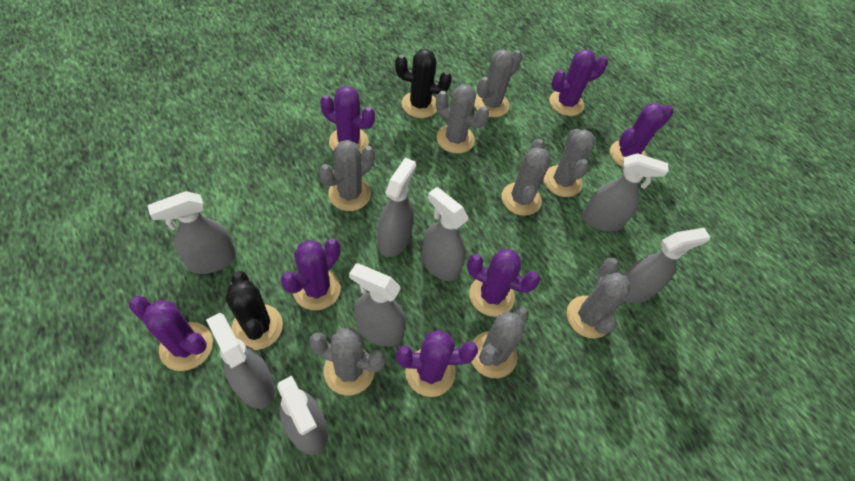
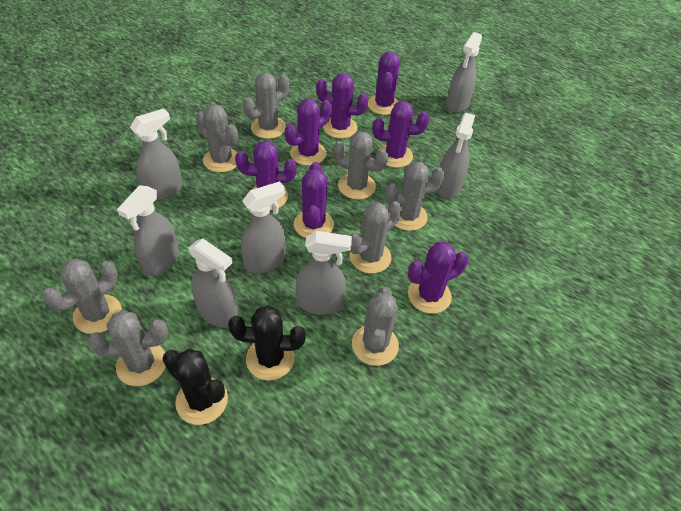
grey spray bottle: [147,191,236,274] [206,313,275,409] [277,375,327,455] [349,263,406,347] [378,158,416,257] [422,187,468,281] [582,153,668,232] [624,228,710,303] = 8 -> [117,185,179,277] [130,108,182,201] [189,238,239,328] [241,181,285,274] [296,231,352,315] [437,113,475,198] [446,32,482,113] = 7

